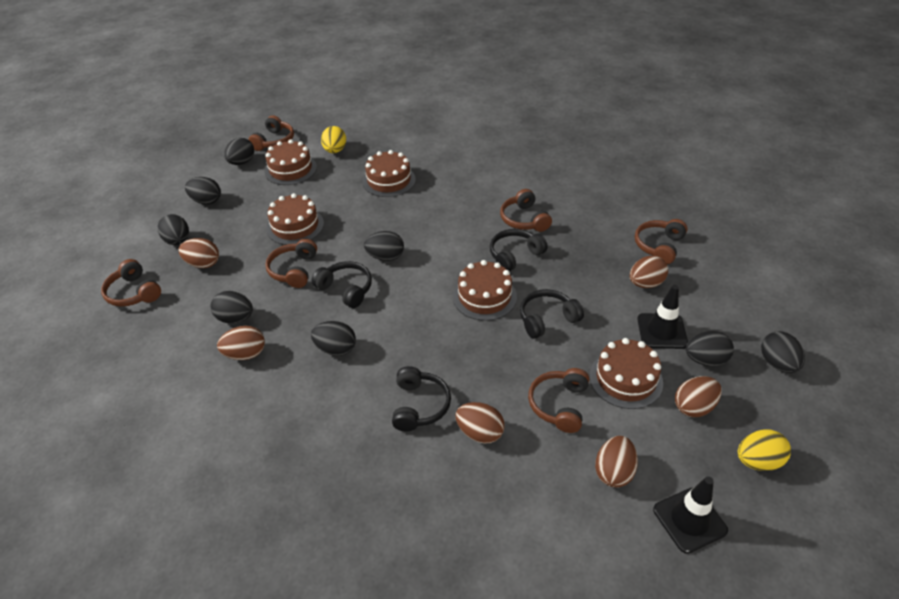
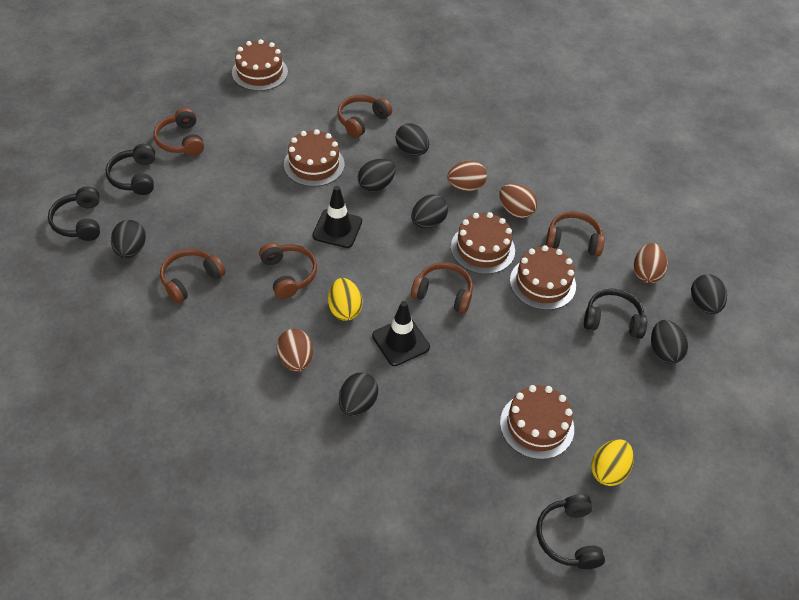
black egg: [158,214,189,245] [185,177,221,205] [210,291,253,323] [224,138,254,165] [311,321,356,356] [364,231,404,261] [686,331,734,366] [761,331,805,373] = 8 -> [111,220,146,258] [339,373,378,416] [358,159,396,192] [395,123,429,156] [411,194,448,228] [651,320,688,364] [691,274,727,314] = 7
brown egg: [179,238,219,268] [217,326,265,360] [455,402,505,444] [595,436,638,488] [630,256,668,288] [675,376,722,417] = 6 -> [277,329,313,372] [447,161,487,191] [499,184,538,218] [634,243,668,283] = 4

